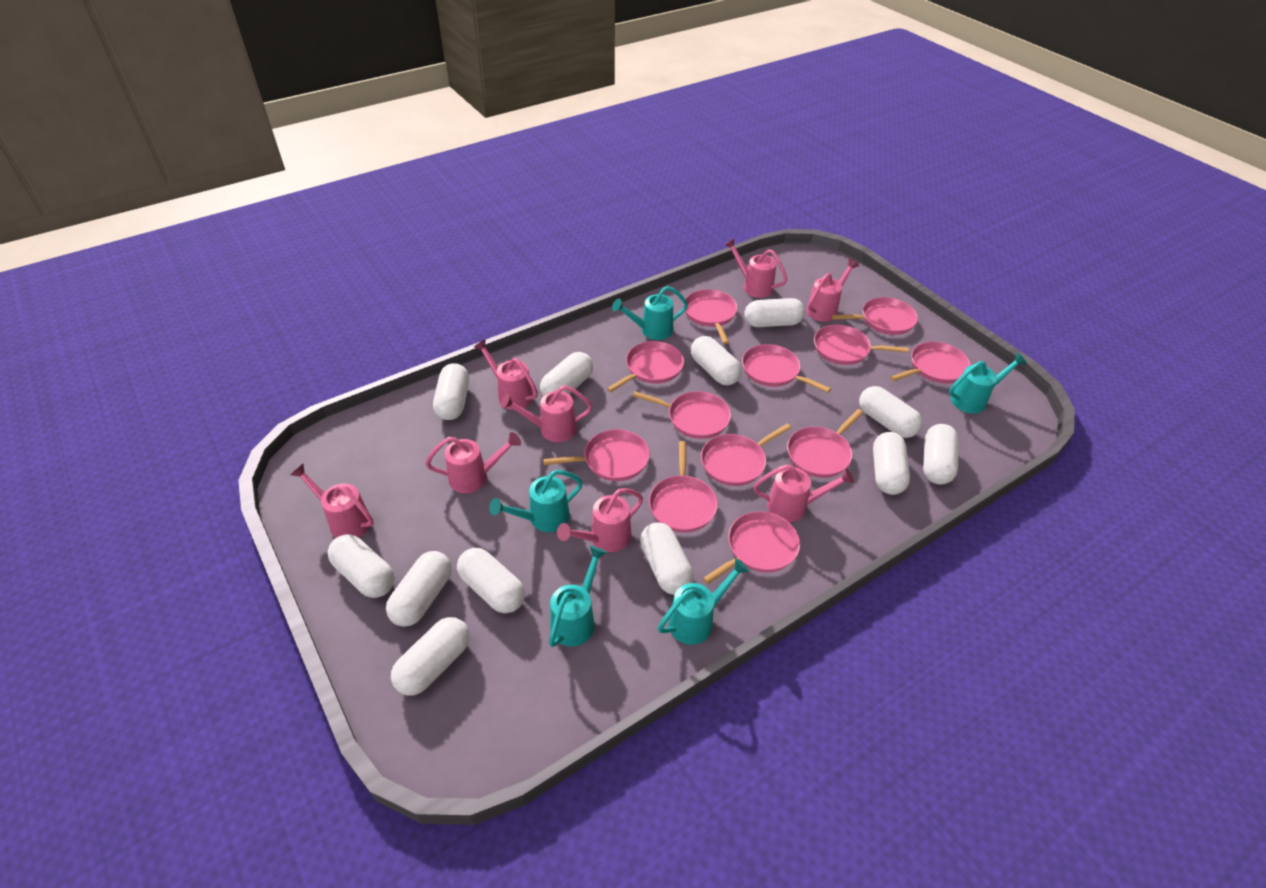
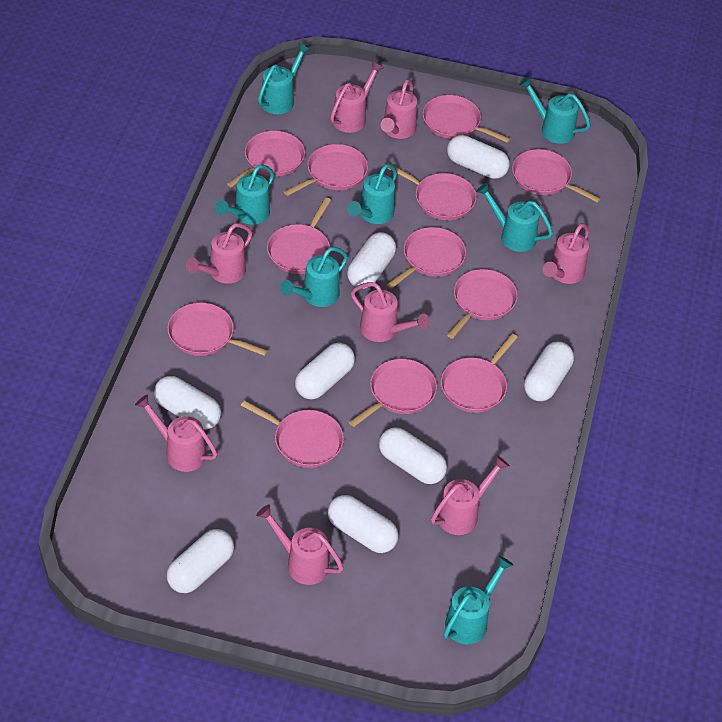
turquoise watering can: [489,470,583,532] [549,546,607,647] [612,286,688,340] [658,558,749,645] [949,353,1027,414] = 5 -> [215,164,274,225] [258,43,311,114] [280,247,348,307] [347,164,397,224] [444,556,513,645] [476,182,553,252] [519,77,591,144] = 7
white capsule: [328,534,395,598] [386,551,452,627] [391,617,470,696] [433,363,469,420] [457,548,525,613] [540,352,593,396] [640,522,694,595] [691,336,742,385] [744,298,805,327] [859,386,922,438] [873,432,910,495] [923,424,959,485] = 12 -> [154,376,221,429] [167,529,234,593] [295,343,355,399] [328,495,399,553] [347,232,396,289] [379,427,447,484] [447,135,510,179] [524,341,574,401] = 8

